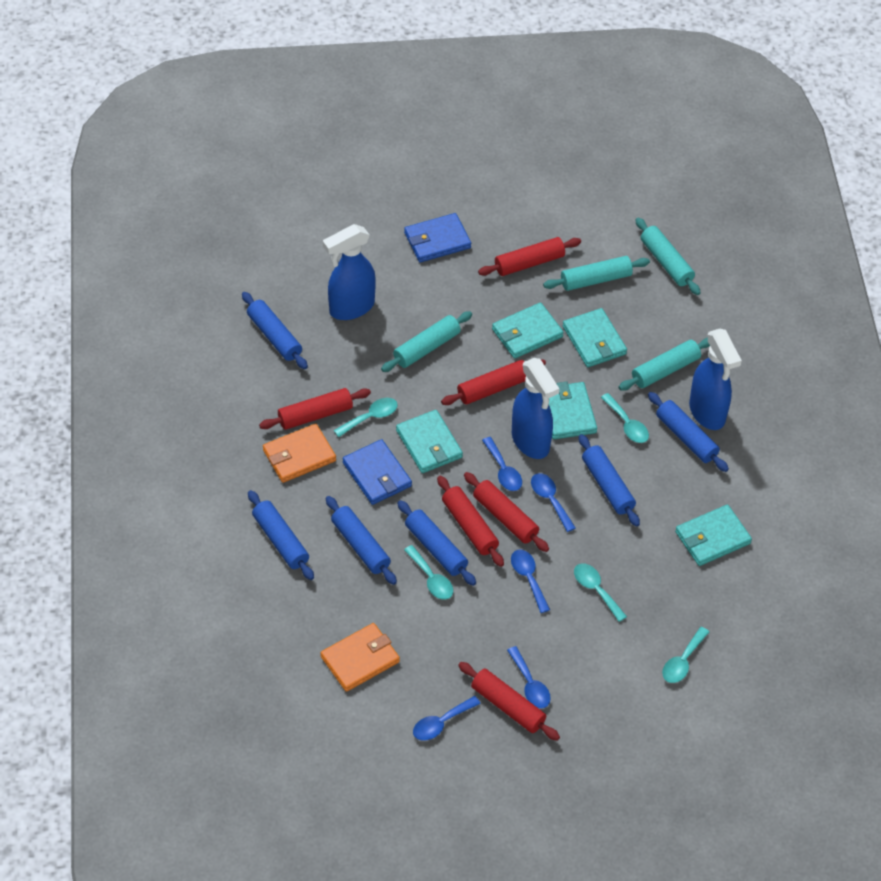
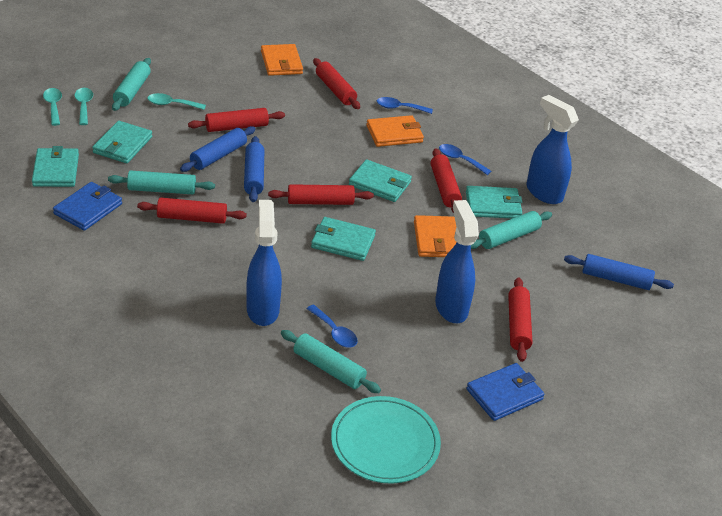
blue rolling pin: [242,292,308,369] [248,490,314,580] [326,496,397,585] [397,500,476,586] [579,434,640,527] [648,392,729,472] = 6 -> [180,126,255,172] [244,136,265,202] [564,254,674,290] = 3
blue spoon: [413,696,481,741] [482,437,522,491] [507,646,551,709] [511,549,550,613] [531,473,576,532] = 5 -> [307,305,357,348] [377,97,433,114] [439,144,491,175] = 3
orange wallet: [263,423,336,483] [320,623,400,692] = 2 -> [261,44,303,76] [366,115,424,147] [414,215,457,257] = 3
turquoise plate: none = 0 -> [331,396,441,484] = 1
turquoise spoon: [333,398,398,437] [404,545,453,600] [574,564,627,622] [601,393,649,443] [662,627,709,683] = 5 -> [43,88,62,126] [75,88,93,125] [148,93,206,110] = 3

